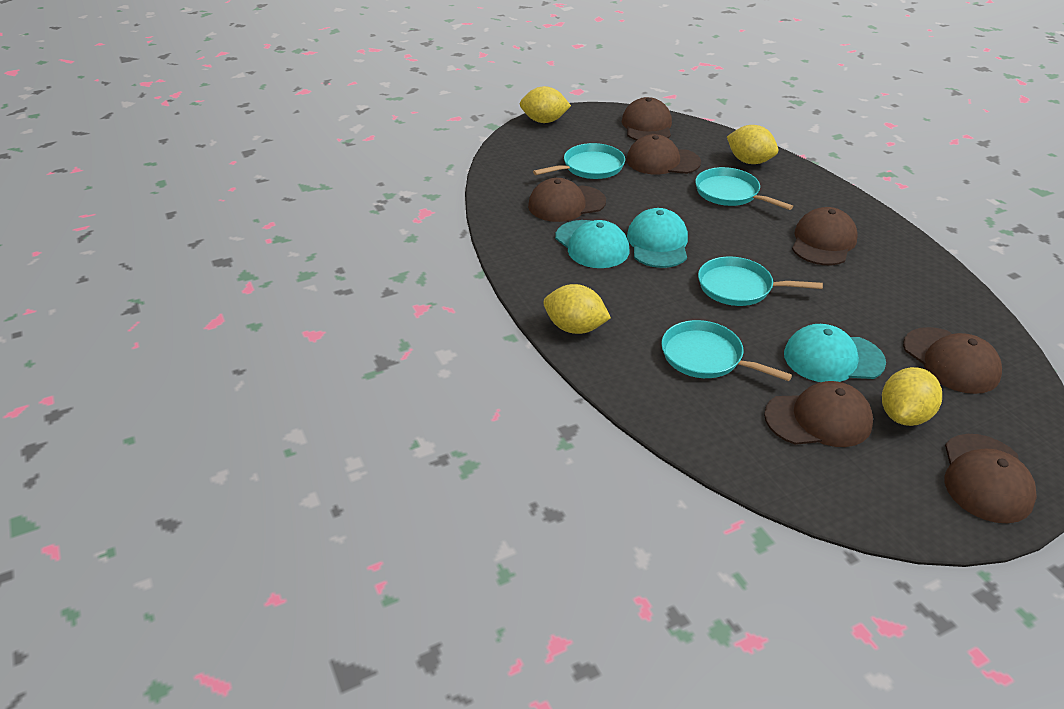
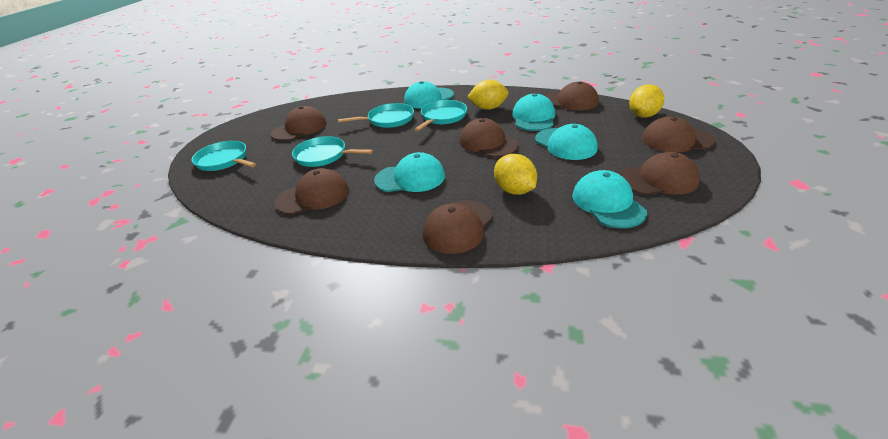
turquoise cap: [555,220,629,268] [627,208,688,268] [784,324,886,382] = 3 -> [374,152,445,192] [404,81,454,108] [512,93,555,131] [535,124,598,160] [572,170,647,228] = 5
yellow lemon: [520,86,571,123] [543,284,611,334] [727,125,778,164] [882,367,942,426] = 4 -> [467,80,509,110] [494,154,537,195] [629,84,664,118] = 3

